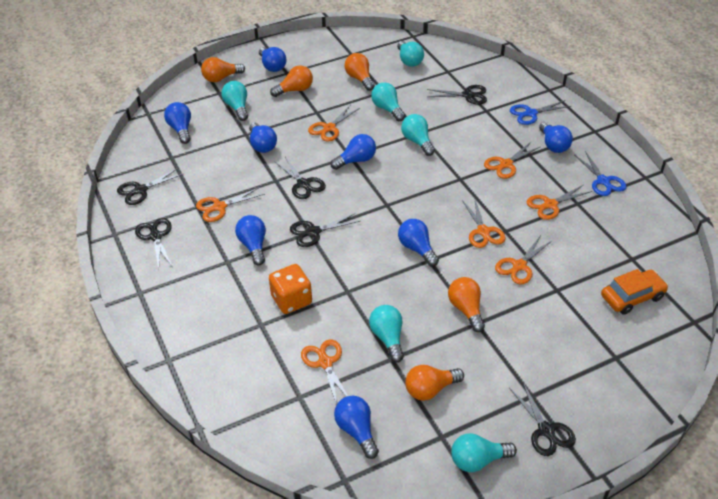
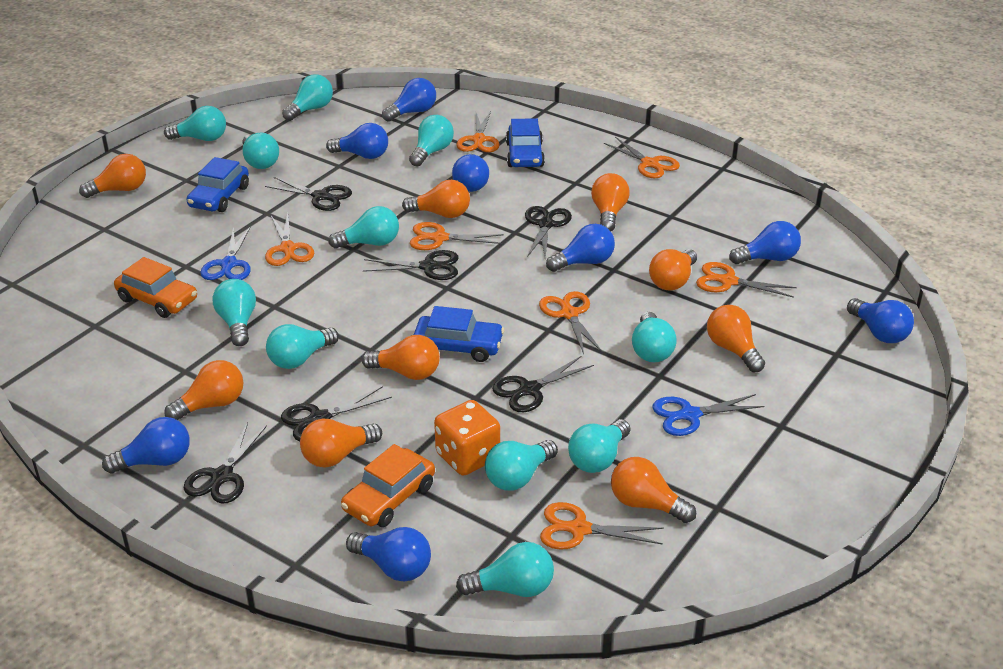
blue car: none = 0 -> [187,157,249,212] [414,306,504,362] [506,118,545,167] = 3
orange car: [601,269,668,315] = 1 -> [114,257,197,318] [341,444,435,527] = 2
orange light bulb: [201,57,245,82] [270,65,313,97] [344,53,375,91] [405,365,464,401] [448,277,485,332] = 5 -> [79,154,146,198] [164,360,244,420] [300,418,382,468] [362,335,440,380] [402,180,470,218] [591,173,630,231] [611,457,696,523] [649,249,697,290] [707,305,765,372] = 9
turquoise light bulb: [221,81,248,121] [369,305,404,363] [371,82,405,121] [397,41,424,67] [401,114,435,156] [451,433,517,472] = 6 -> [164,106,226,141] [213,279,256,346] [243,133,279,169] [266,324,339,369] [282,74,333,121] [329,206,399,249] [409,115,454,167] [456,542,554,597] [485,440,558,491] [568,419,630,473] [632,312,677,362] = 11

